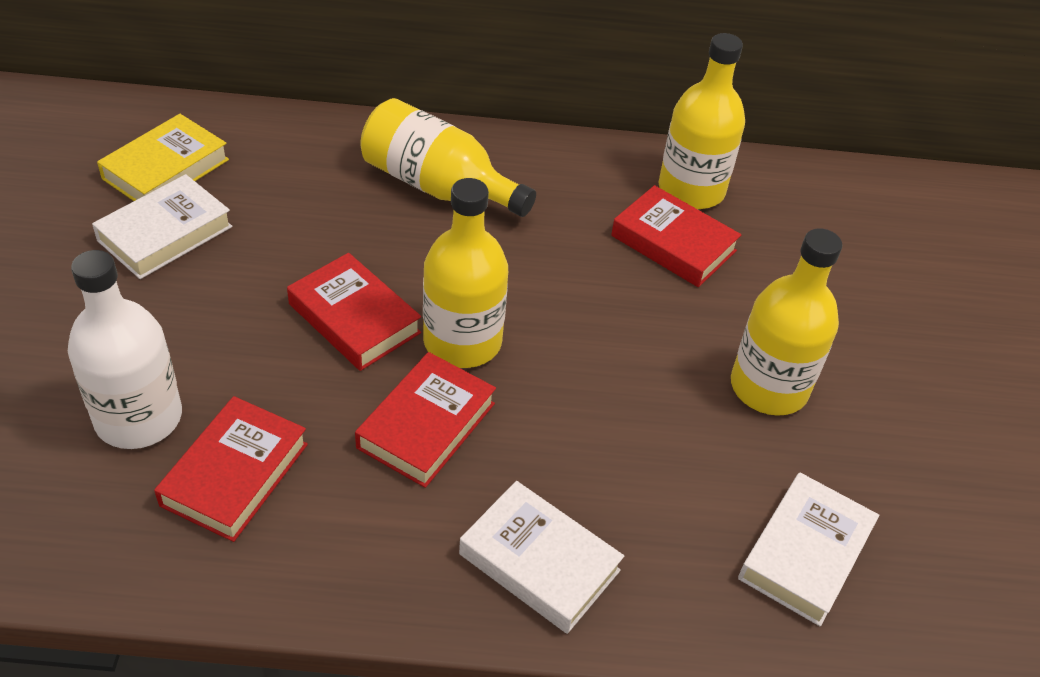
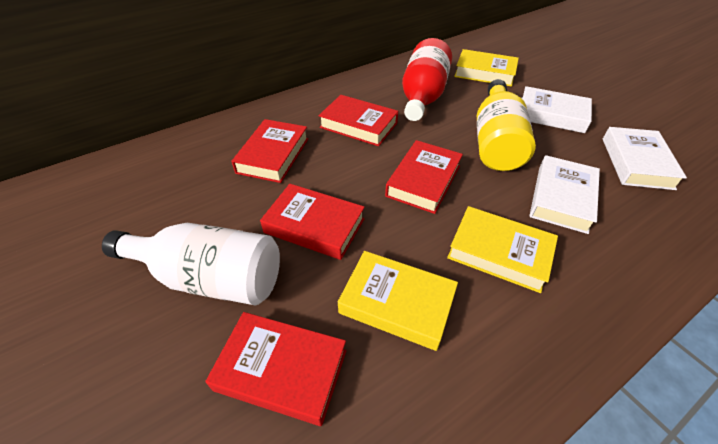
red book: [154,396,308,542] [287,253,421,371] [355,352,496,488] [611,185,741,287] = 4 -> [206,312,346,426] [231,119,308,183] [260,184,365,260] [319,95,398,146] [385,140,463,214] = 5
red bottle: none = 0 -> [402,38,452,121] = 1
yellow book: [97,114,229,201] = 1 -> [338,251,458,351] [447,206,558,293] [454,49,519,87] = 3
yellow bottle: [360,98,536,217] [423,178,508,368] [659,33,745,209] [731,228,842,416] = 4 -> [477,79,536,171] = 1

